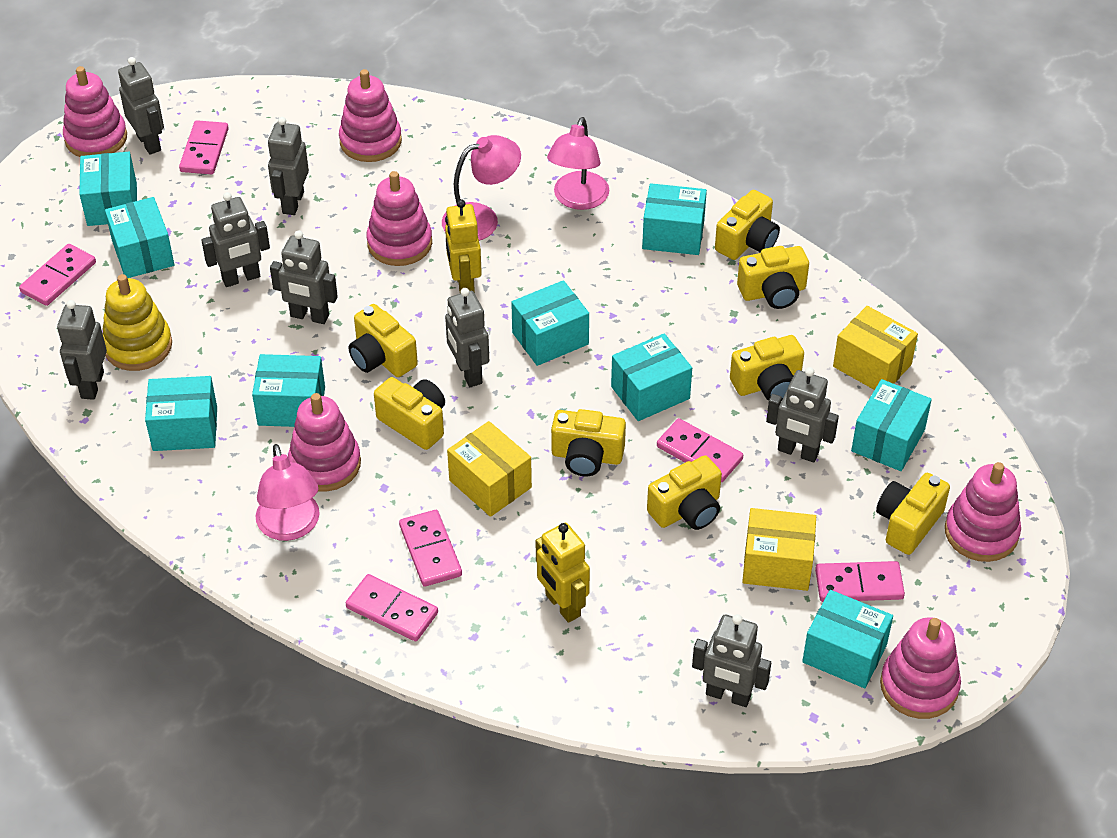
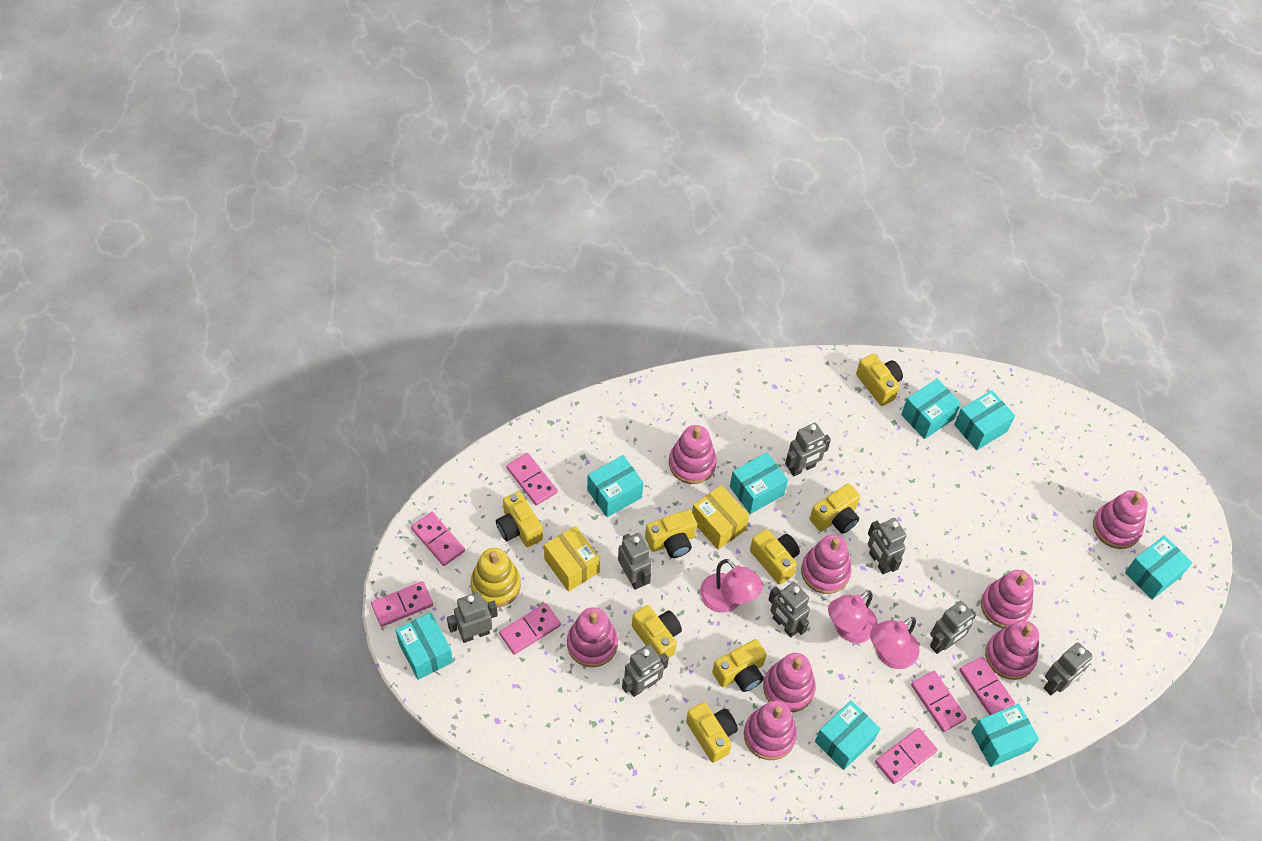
pink domino: [19,244,96,306] [179,120,229,174] [346,574,438,641] [399,510,462,587] [657,418,743,482] [815,561,905,602] = 6 -> [371,581,433,627] [411,512,465,566] [499,603,561,655] [506,453,558,505] [875,728,937,784] [911,671,967,732] [959,656,1015,715] = 7
pink stacking toy: [63,66,127,157] [288,393,361,491] [339,69,402,162] [366,171,432,266] [880,617,961,719] [945,462,1021,562] = 6 -> [567,607,618,667] [669,425,717,484] [744,701,797,760] [763,653,816,712] [801,535,852,594] [981,570,1034,628] [985,620,1039,680] [1093,490,1148,549] = 8
turquoise box: [79,152,137,226] [105,197,174,278] [145,376,217,451] [252,354,325,427] [511,280,589,366] [611,333,692,421] [642,183,707,255] [802,590,893,688] [851,379,932,471] = 9 -> [396,612,453,680] [587,455,643,517] [730,452,788,514] [815,700,881,770] [901,379,961,439] [954,390,1015,450] [971,704,1039,767] [1125,536,1192,600] = 8
yellow box: [447,421,532,517] [742,508,816,591] [833,306,918,390] = 3 -> [544,526,600,592] [692,485,749,550] = 2
yellow robot: [445,199,482,294] [536,523,590,623] = 2 -> none = 0

